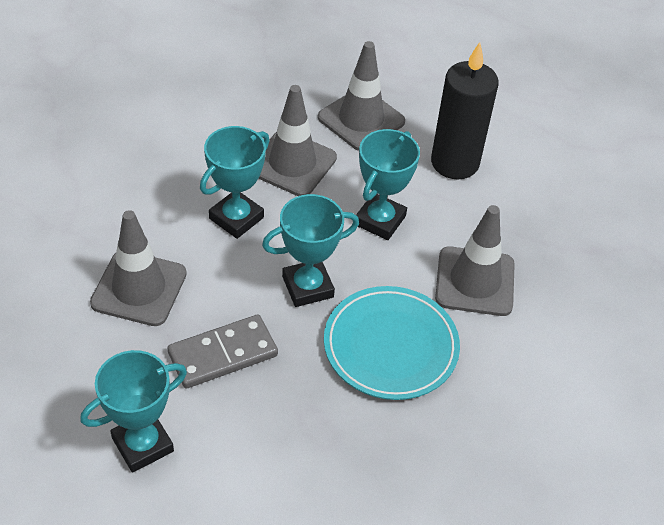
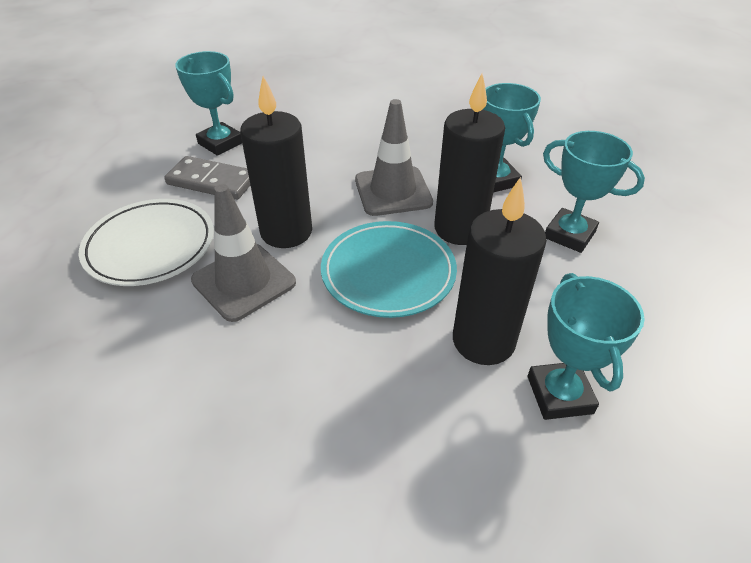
black candle: [431,42,498,179] = 1 -> [240,76,312,248] [434,73,505,245] [453,177,547,365] = 3
grey traffic cone: [90,210,187,326] [258,85,337,196] [318,41,405,151] [435,205,515,316] = 4 -> [191,184,296,322] [355,99,433,216] = 2
white plate: none = 0 -> [79,199,214,286] = 1

